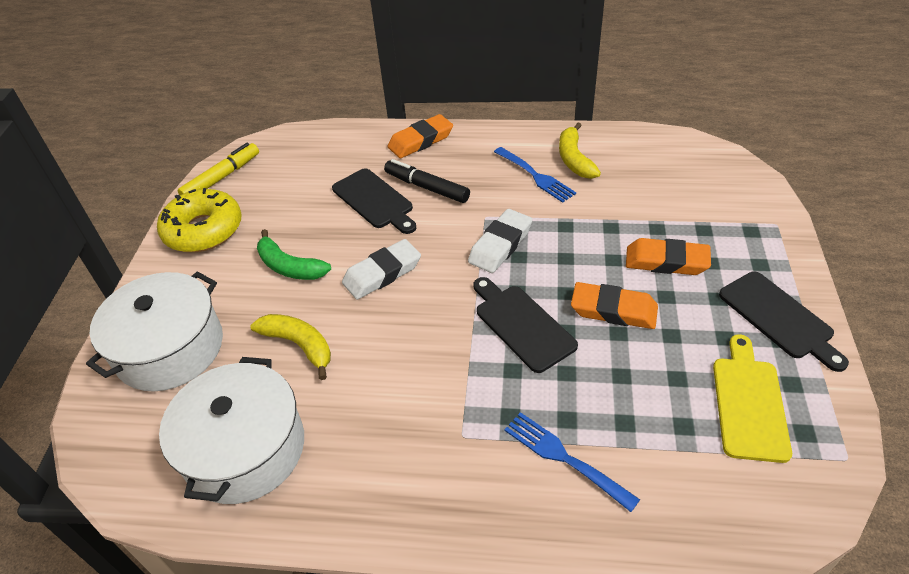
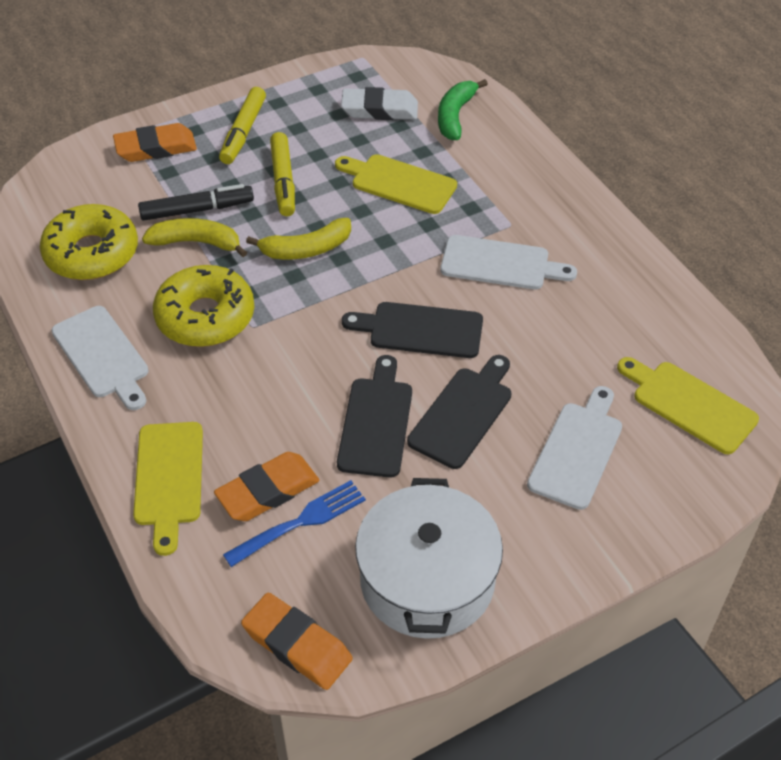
blue fork: [494,147,576,203] [504,412,640,512] = 2 -> [223,480,366,567] = 1
white cutting board: none = 0 -> [51,306,148,410] [440,235,577,289] [527,386,622,510] = 3
white eraser: [342,239,421,300] [468,209,532,273] = 2 -> [341,87,418,120] = 1
white pot: [86,271,223,392] [159,357,304,504] = 2 -> [355,478,503,639] = 1
yellow cutting board: [713,334,792,463] = 1 -> [133,422,203,556] [335,154,457,214] [617,357,759,454] = 3
yellow donut: [157,188,242,252] = 1 -> [40,204,138,280] [153,265,254,347] = 2
yellow marker: [178,143,259,195] = 1 -> [219,87,266,164] [270,132,295,216] = 2

